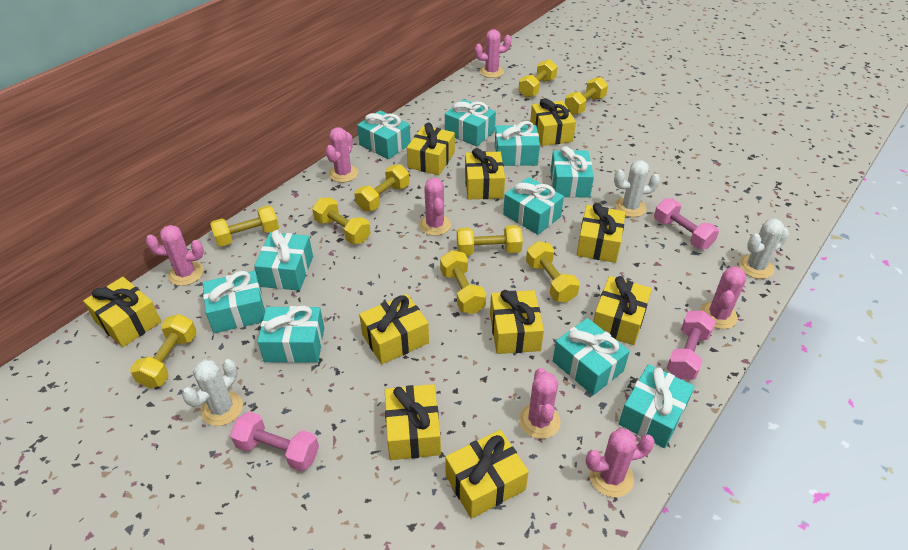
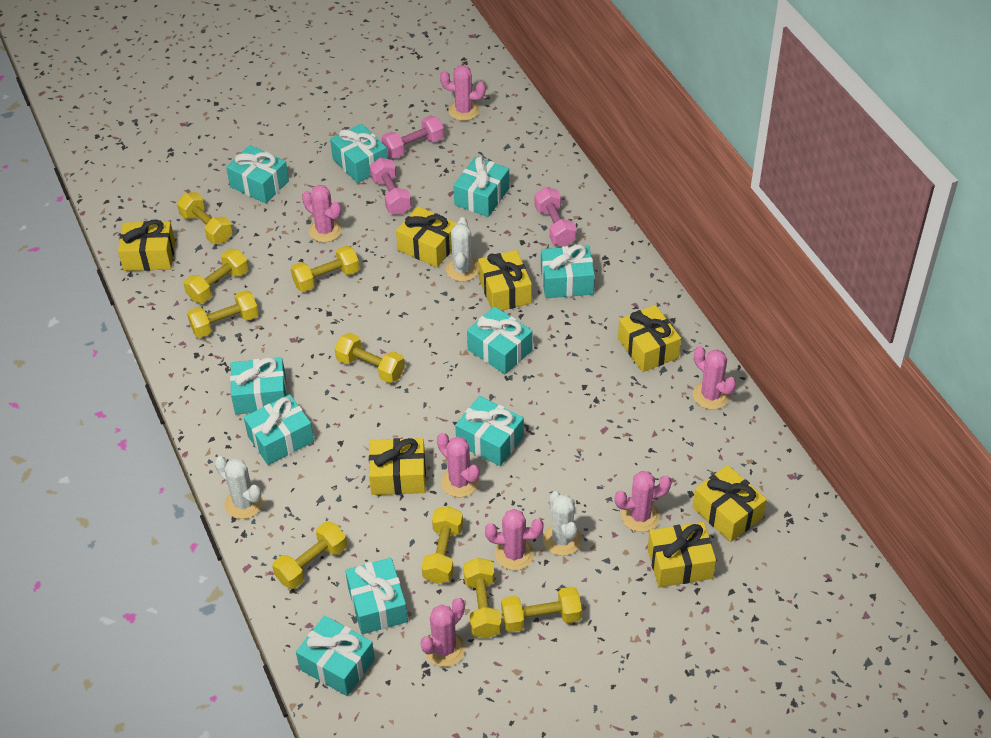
yellow gift: [83,277,161,347] [359,294,429,364] [385,384,441,460] [407,122,455,175] [445,430,529,519] [465,148,505,200] [490,290,544,354] [530,98,576,146] [576,203,625,263] [593,276,652,345] = 10 -> [118,219,175,271] [369,438,426,495] [396,206,457,268] [478,250,532,311] [618,305,681,372] [648,522,716,587] [693,465,767,542] = 7

